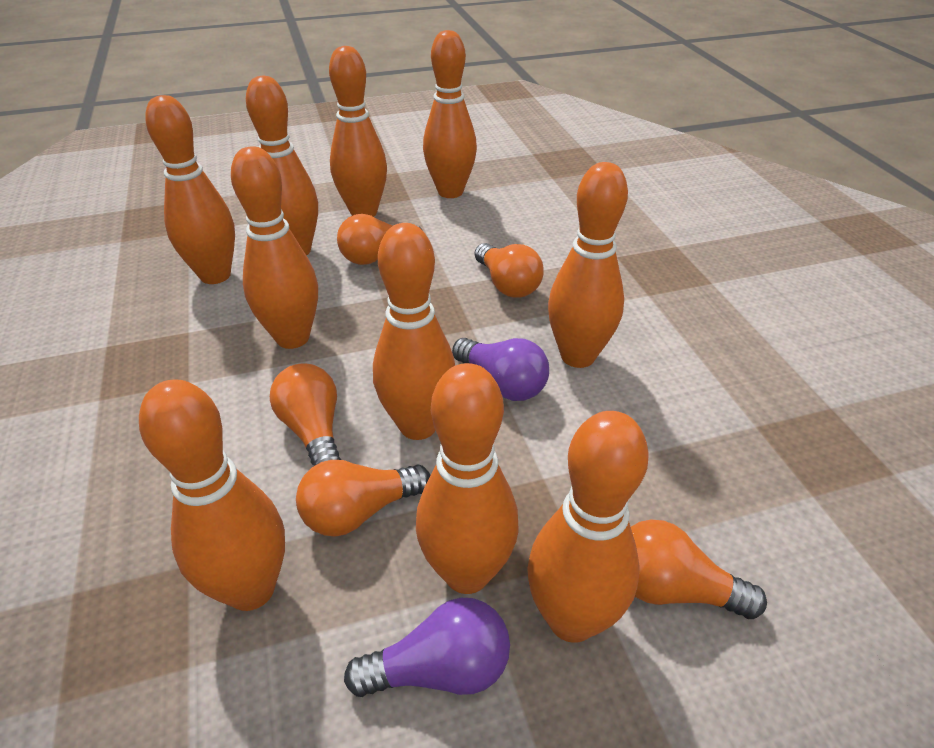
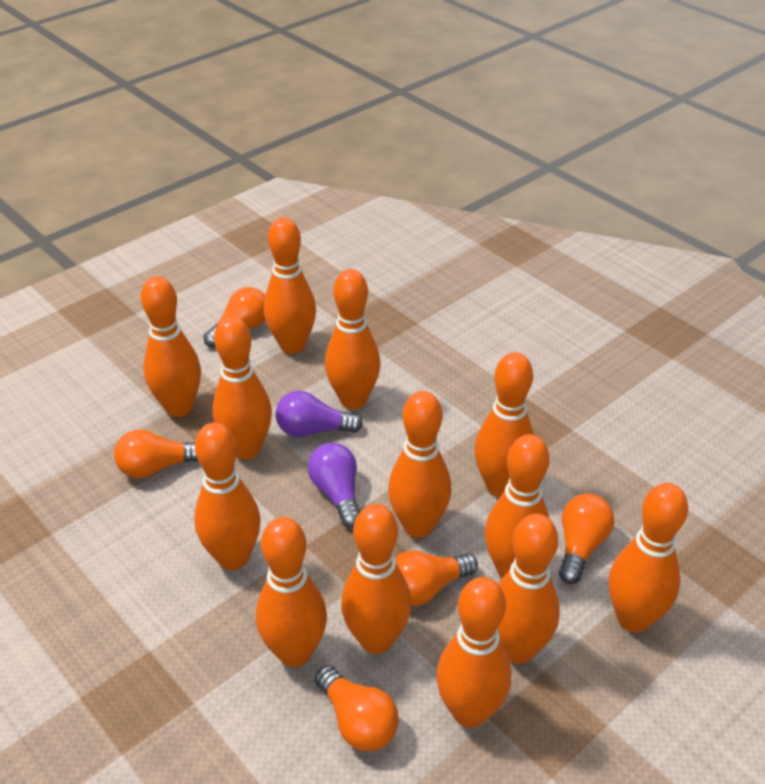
orange bowling pin: [139,380,285,611] [145,95,235,284] [231,146,318,349] [246,76,318,256] [329,46,387,217] [373,223,455,440] [416,363,519,594] [423,30,477,198] [527,411,649,643] [548,162,628,368] = 10 -> [141,276,201,417] [194,422,261,570] [213,316,272,459] [256,517,327,667] [264,217,316,354] [325,269,381,409] [341,504,411,654] [388,391,451,538] [436,577,511,728] [475,352,534,497] [485,434,550,578] [498,514,560,664] [608,483,688,633] = 13

